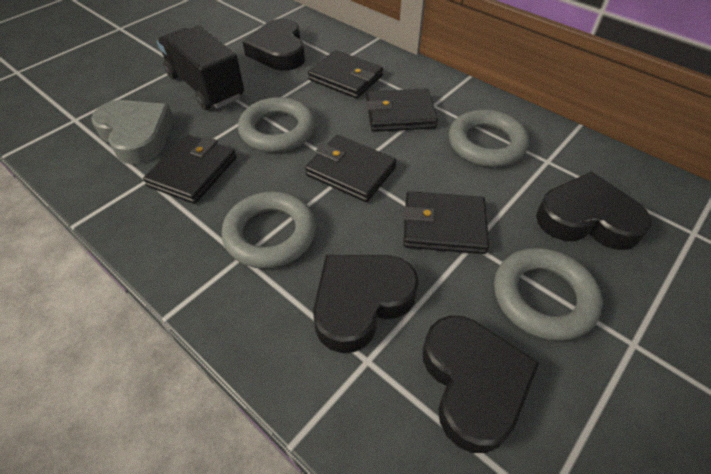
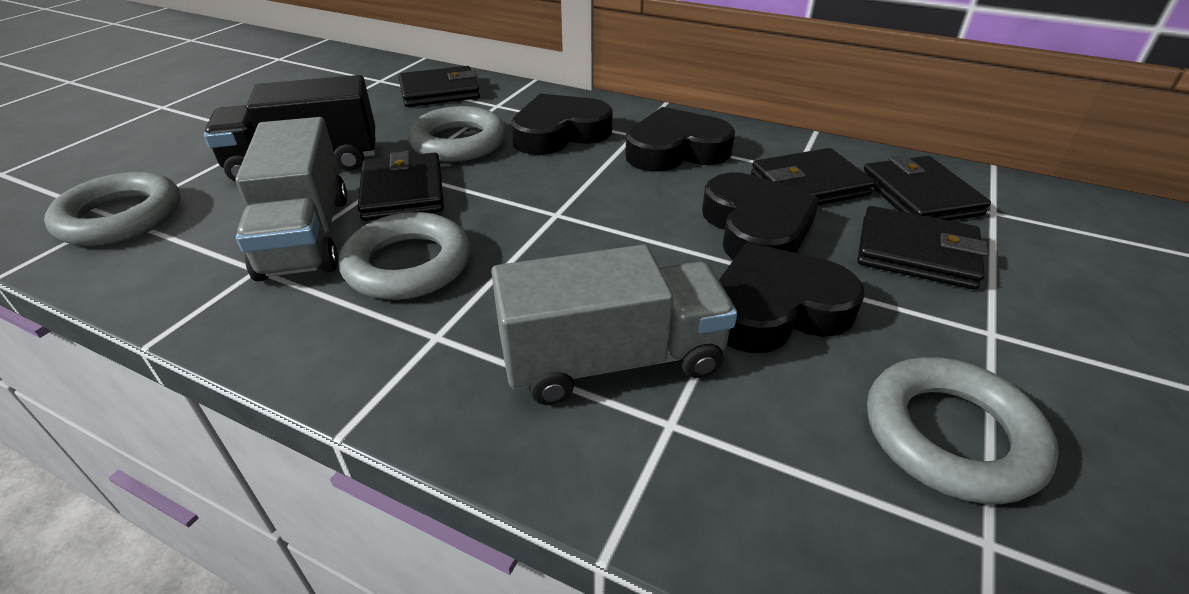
grey heart: [91,100,174,164] = 1 -> none = 0
grey truck: none = 0 -> [235,117,347,281] [491,244,737,405] = 2

